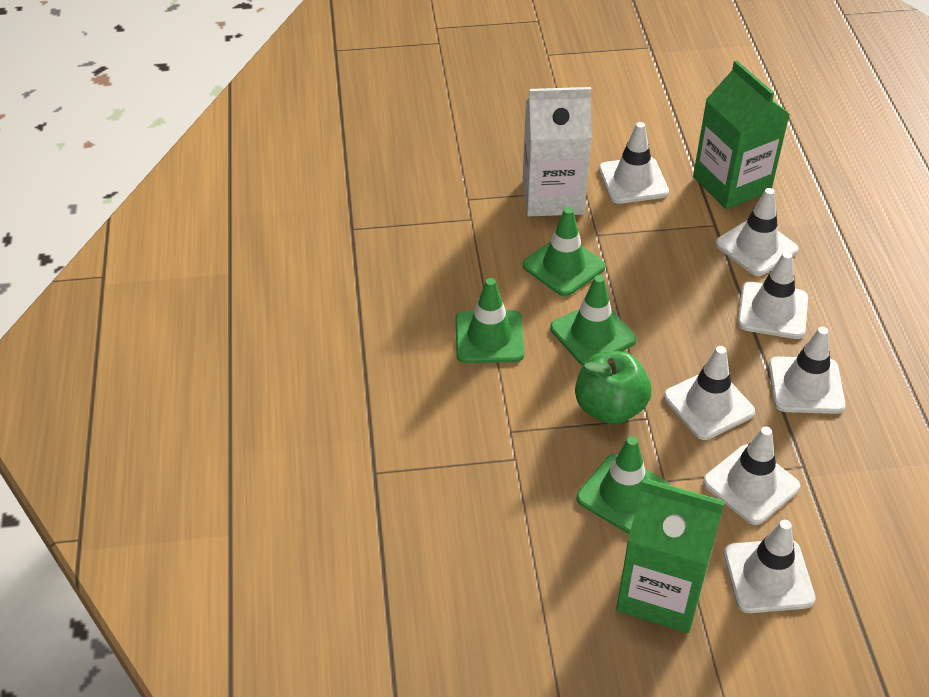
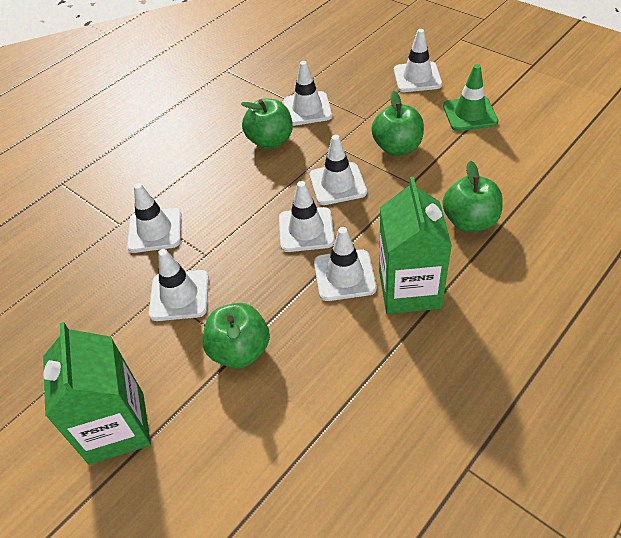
green apple: [575,351,651,424] = 1 -> [203,303,270,368] [241,99,293,149] [371,91,424,156] [443,161,503,232] = 4
green traffic cone: [456,278,524,363] [523,207,606,296] [550,275,636,366] [577,436,670,534] = 4 -> [443,64,498,131] = 1
white carton: [523,87,592,216] = 1 -> none = 0

